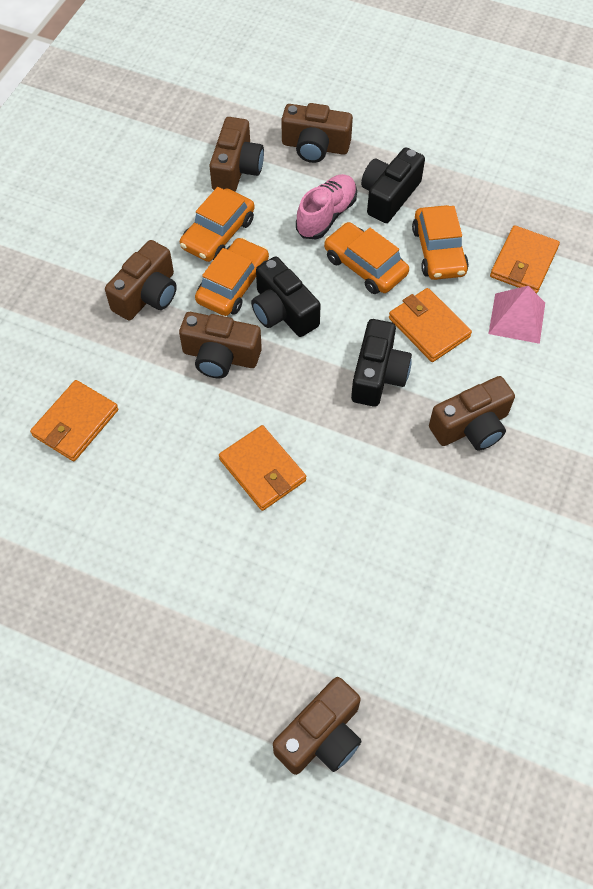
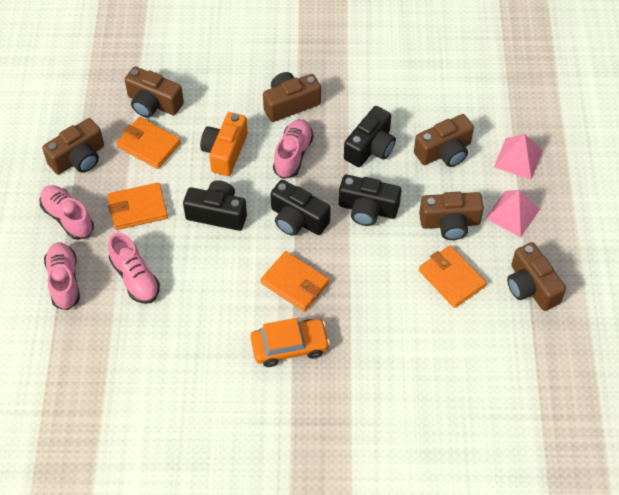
black camera: [251,257,321,337] [351,319,412,407] [361,147,425,223] = 3 -> [183,180,247,231] [270,180,331,236] [339,175,401,226] [344,106,396,167] = 4
orange camera: none = 0 -> [200,112,248,176] = 1
orange car: [180,187,255,262] [195,237,269,316] [324,222,409,294] [412,205,469,280] = 4 -> [251,318,330,367] = 1
pink pyramid: [488,286,545,344] = 1 -> [485,190,540,238] [494,134,543,180] = 2
pink shoe: [296,174,357,239] = 1 -> [40,185,94,240] [44,242,80,310] [108,233,160,304] [273,119,313,179] = 4

